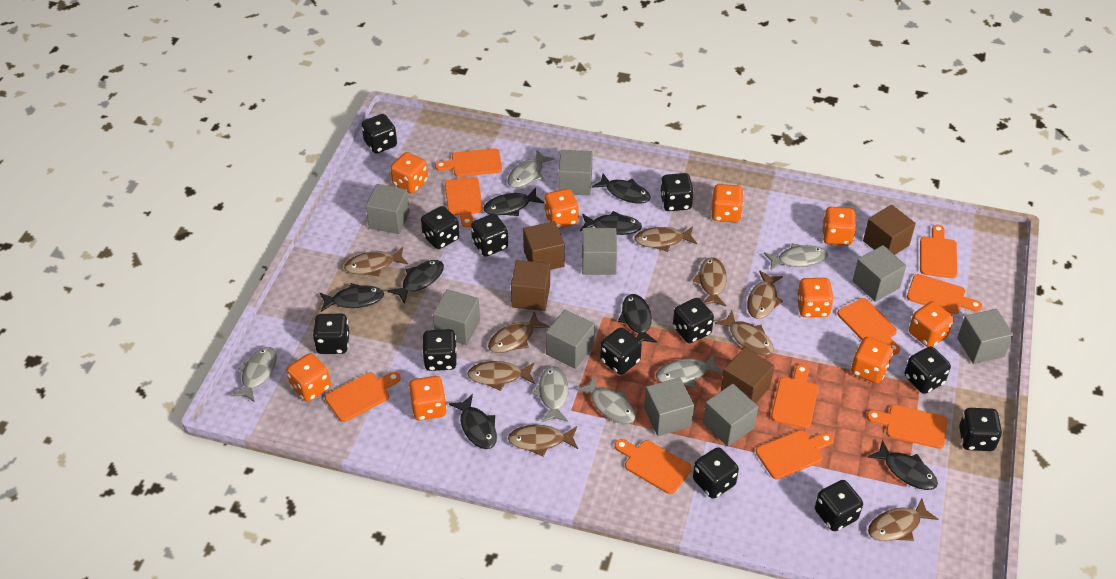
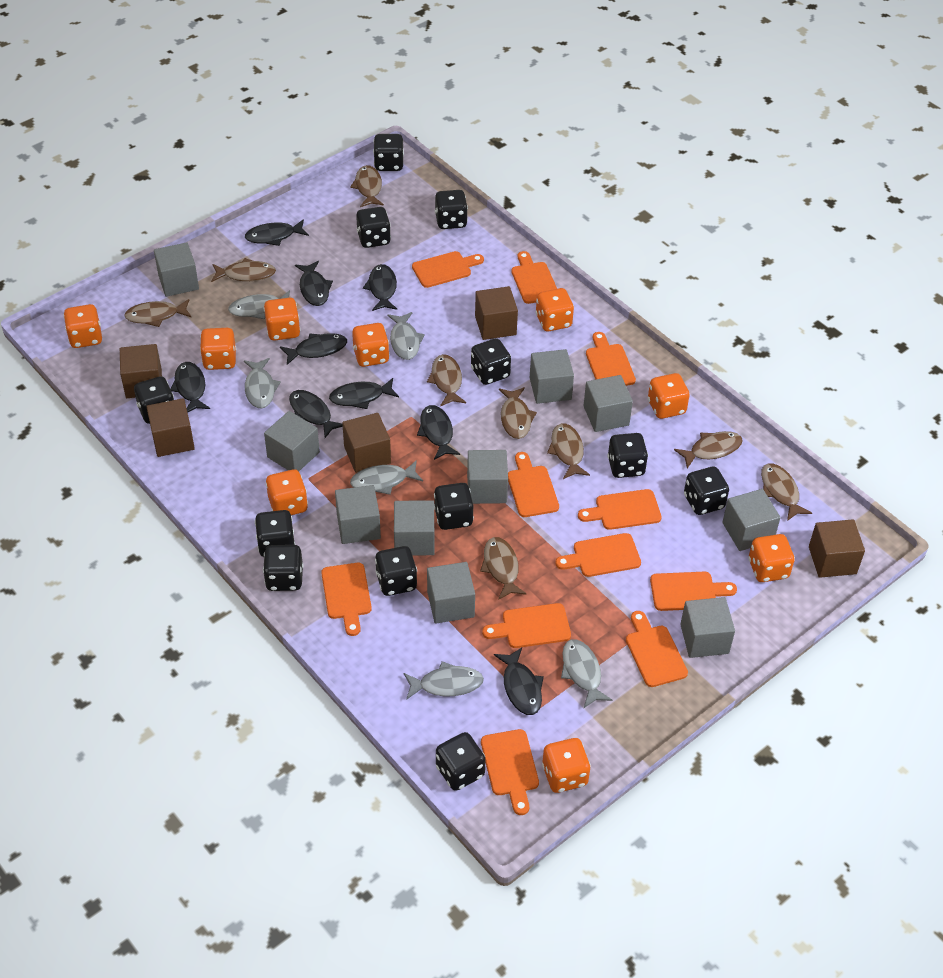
black fish: [320,283,384,312] [387,260,444,304] [449,394,497,449] [483,188,544,216] [580,211,642,235] [592,173,651,204] [618,294,657,343] [868,440,938,490] = 8 -> [170,362,210,413] [245,219,309,246] [280,333,347,365] [289,390,343,438] [295,261,333,306] [329,378,399,409] [363,264,397,311] [417,405,460,460] [494,647,544,715] = 9
brown cube: [511,260,550,311] [523,221,565,270] [721,347,774,404] [863,205,916,255] = 4 -> [120,344,162,398] [146,398,195,457] [342,413,391,473] [475,286,518,340] [809,519,865,578] = 5
grey cube: [366,184,410,234] [433,289,480,345] [546,310,595,369] [559,150,593,196] [582,228,617,275] [644,377,694,436] [703,384,758,447] [853,245,906,302] [957,309,1014,364] = 9 -> [154,242,199,297] [264,411,320,471] [335,485,381,544] [394,500,434,555] [427,562,475,624] [467,450,508,504] [530,349,574,404] [584,375,633,432] [680,597,735,658] [722,489,781,551] = 10
orange cutting board: [325,372,401,422] [435,148,502,177] [445,177,483,228] [615,439,692,494] [756,430,834,480] [771,364,818,429] [837,298,900,355] [867,405,948,449] [907,274,982,314] [920,224,957,278] = 10 -> [321,563,372,636] [412,251,484,288] [481,729,539,815] [482,603,571,648] [508,452,559,517] [511,251,557,304] [555,533,641,577] [578,489,662,530] [586,332,636,386] [626,611,688,687] [650,572,737,611] = 11

